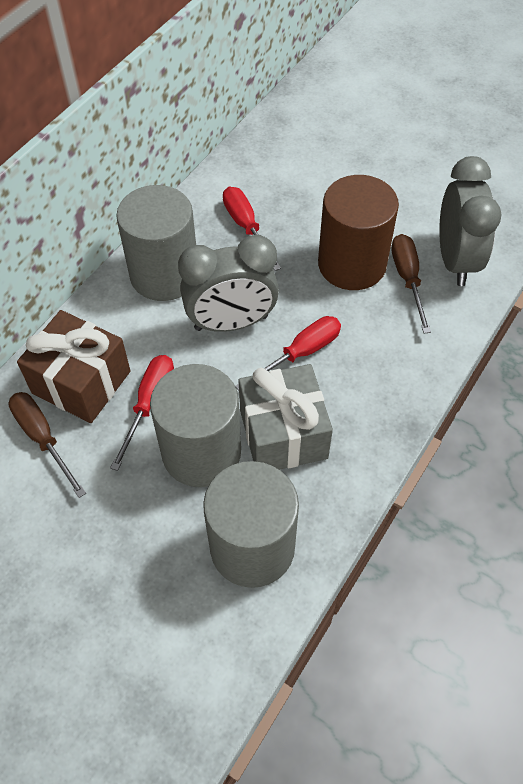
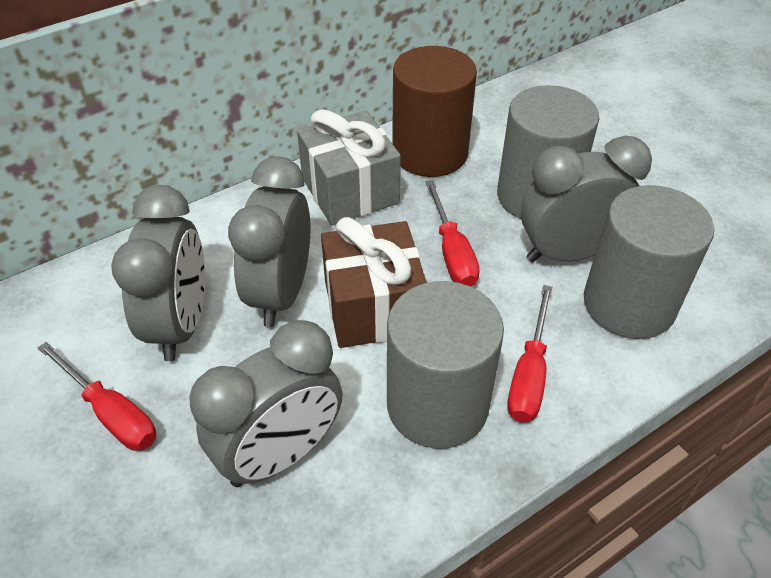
brown screwdriver: [8,392,86,498] [391,234,431,333] = 2 -> none = 0
grey clock: [178,235,279,332] [439,156,502,286] = 2 -> [111,185,205,361] [189,320,343,487] [228,156,310,327] [521,135,652,262] = 4

